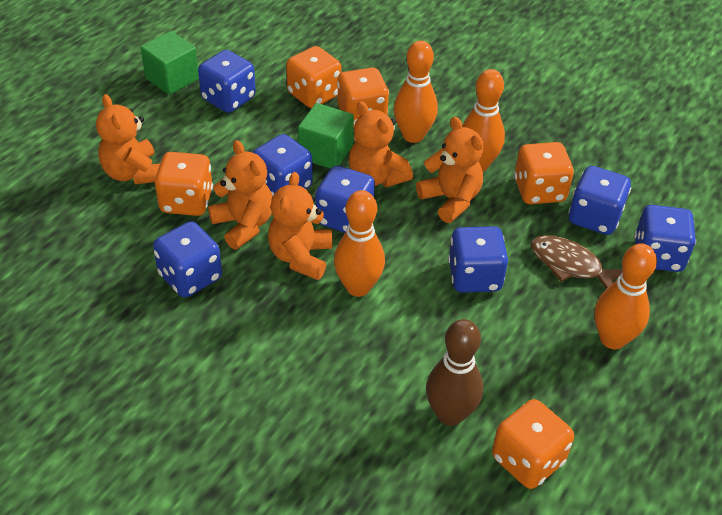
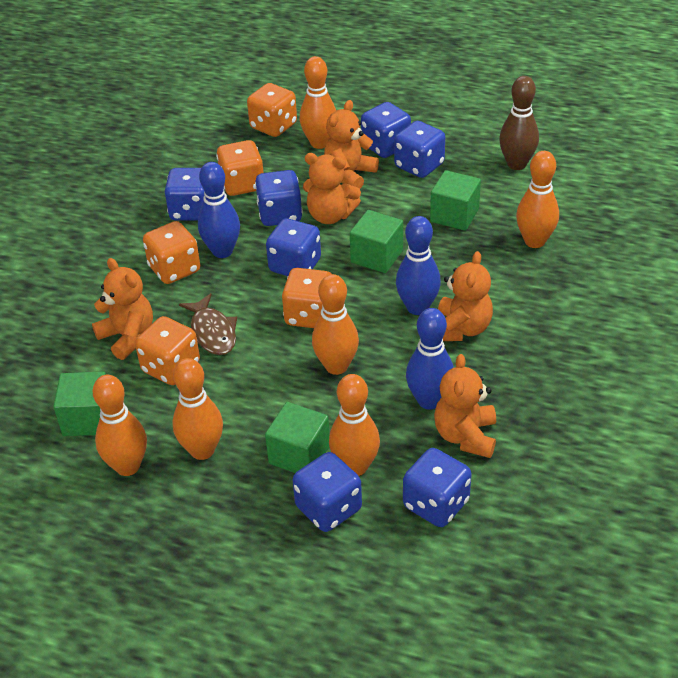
blue bowling pin: none = 0 -> [198,162,240,258] [396,216,441,315] [406,308,454,410] = 3
green cube: [140,31,199,95] [298,103,354,169] = 2 -> [53,372,106,436] [265,402,330,473] [350,210,403,273] [430,170,481,231] = 4
orange bowling pin: [334,190,385,297] [394,41,438,143] [462,69,505,171] [594,243,657,349] = 4 -> [92,375,147,476] [172,358,223,460] [300,56,336,149] [312,274,359,375] [329,374,380,476] [516,151,559,248] = 6

